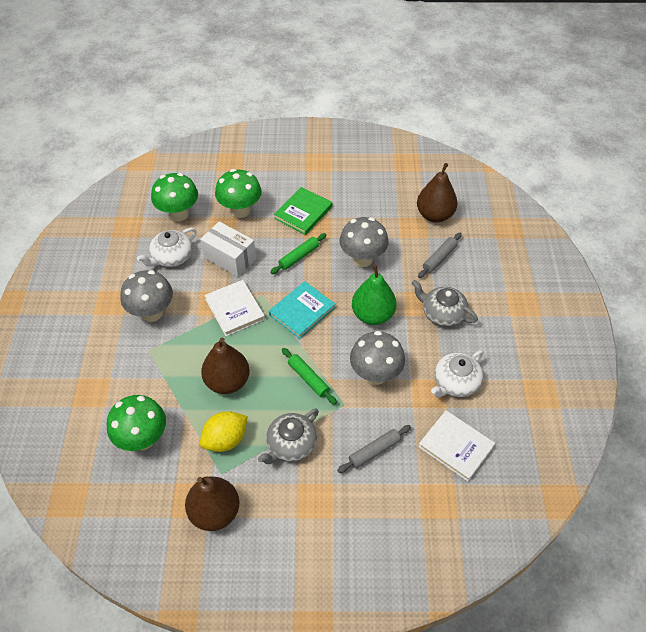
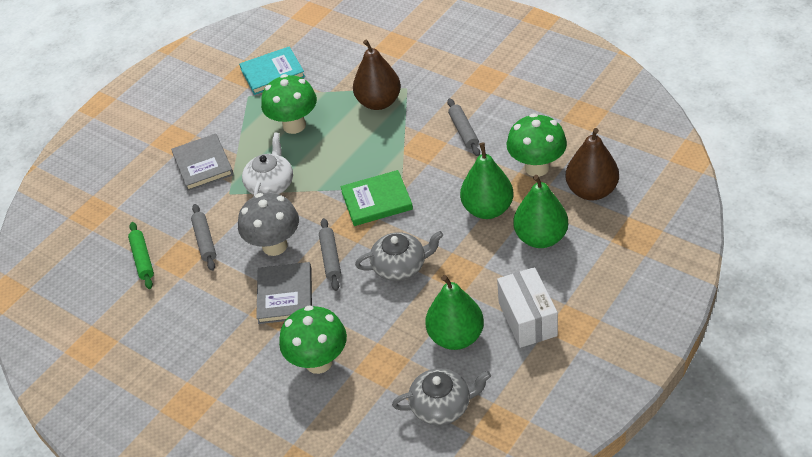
brown pear: [185,476,239,531] [201,338,250,394] [417,163,458,223] = 3 -> [353,40,401,110] [566,128,619,201] = 2
green pear: [352,265,397,325] = 1 -> [425,275,484,350] [460,143,514,219] [513,175,568,248] = 3
green rolling pin: [270,233,326,274] [282,348,337,405] = 2 -> [128,222,154,289] = 1
grey book: none = 0 -> [171,133,234,191] [256,262,312,324] = 2
grey mushroom: [120,270,173,322] [339,217,388,267] [350,331,405,385] = 3 -> [238,193,299,256] = 1
grey rolling pin: [337,425,411,473] [418,233,462,278] = 2 -> [191,204,216,271] [319,218,341,291] [447,98,480,156] = 3
white book: [204,280,265,336] [418,410,495,482] = 2 -> none = 0
white teapot: [137,228,197,267] [431,350,483,397] = 2 -> [242,132,293,196] = 1
yellow lemon: [200,411,248,452] = 1 -> none = 0

